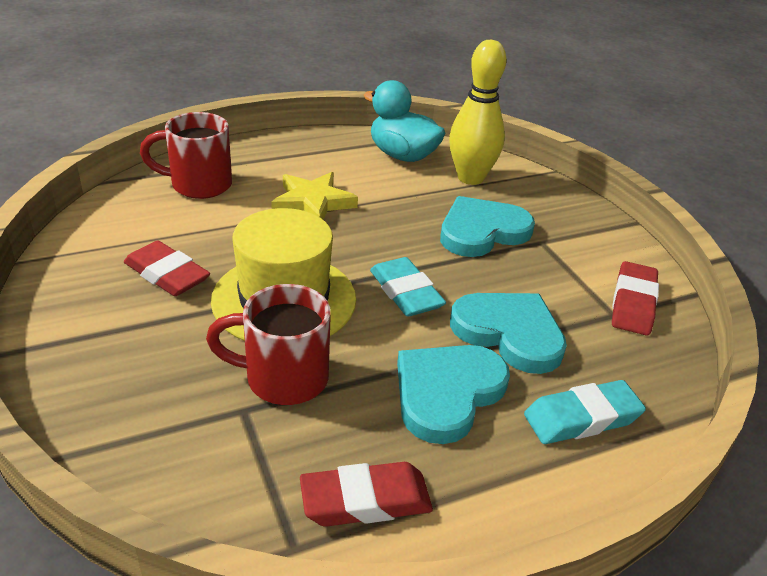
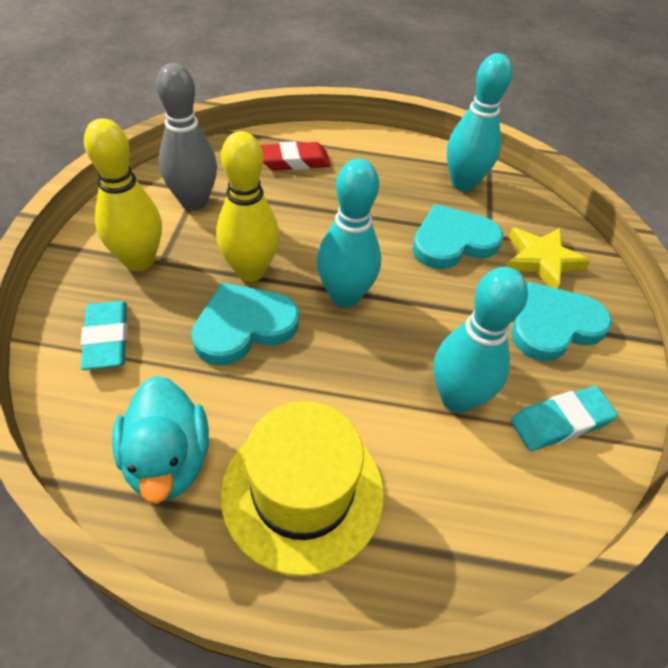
grey bowling pin: none = 0 -> [156,63,217,211] = 1
red eraser: [124,241,210,296] [300,462,433,527] [612,261,659,336] = 3 -> [260,141,331,170] = 1
red mug: [140,112,232,199] [206,284,331,405] = 2 -> none = 0
turquoise bowling pin: none = 0 -> [317,159,381,308] [434,267,528,413] [447,53,512,192] = 3
yellow bowling pin: [449,40,506,185] = 1 -> [84,118,162,271] [216,131,280,282] = 2

